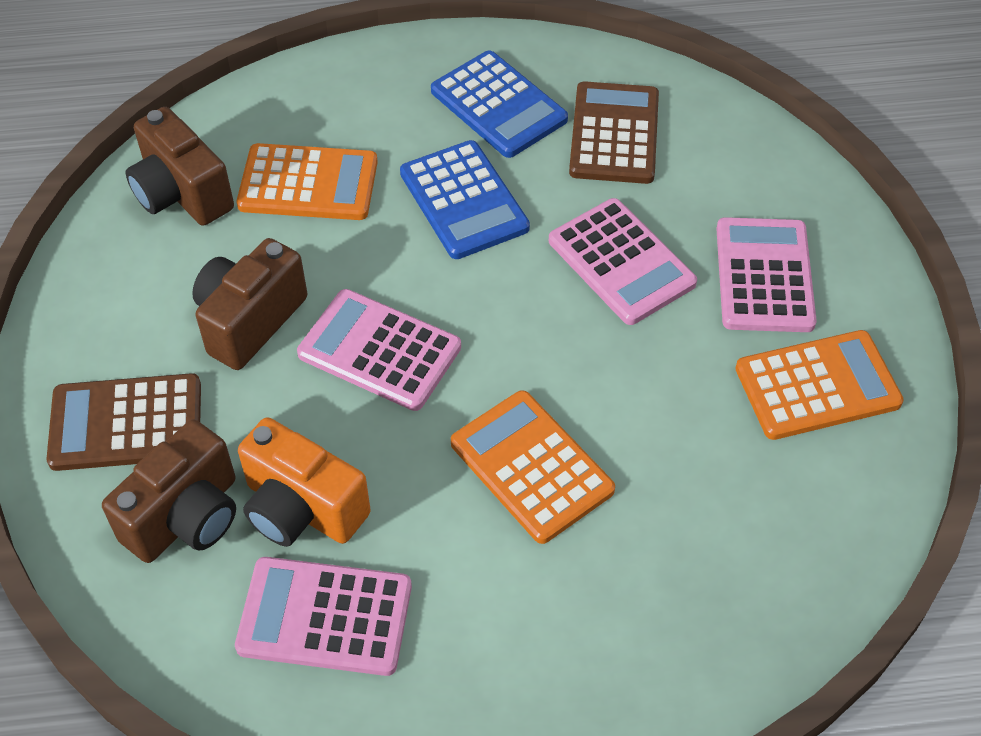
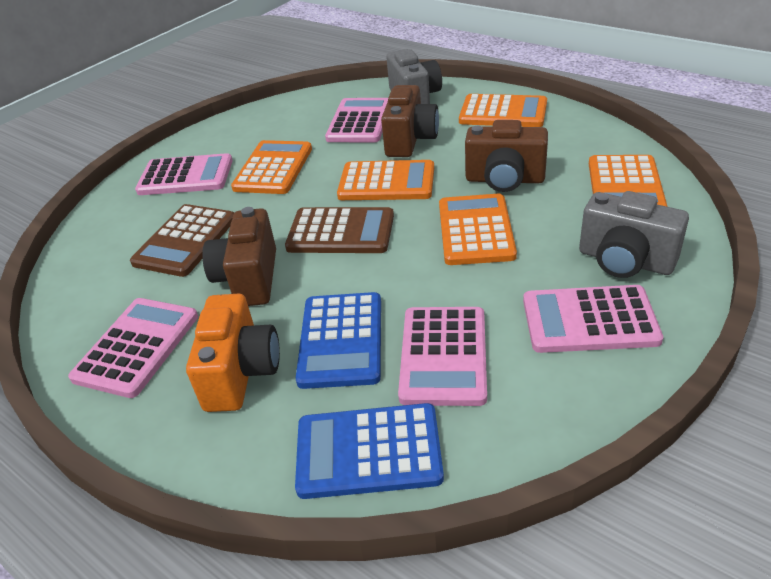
grey camera: none = 0 -> [386,49,442,104] [579,191,689,278] = 2
orange calculator: [237,143,378,220] [451,390,615,544] [735,330,904,440] = 3 -> [231,140,312,194] [337,160,434,200] [439,194,517,265] [459,94,547,127] [589,155,668,207] = 5
pink calculator: [235,557,412,676] [297,289,461,411] [549,198,697,325] [716,217,817,332] = 4 -> [68,298,198,398] [135,153,233,195] [325,98,388,142] [398,307,487,406] [523,285,663,353] = 5

